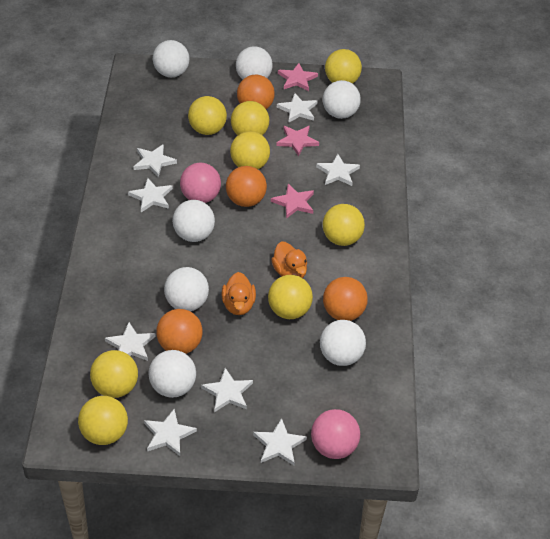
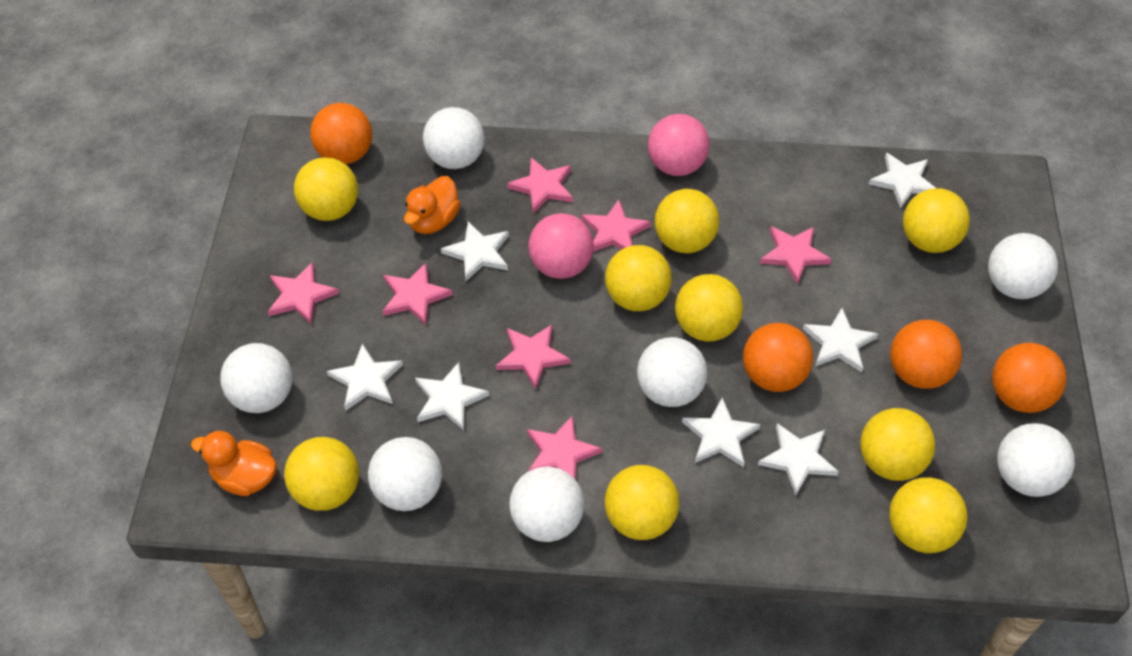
pink star: [271,184,314,219] [276,126,319,156] [278,63,318,91] = 3 -> [267,262,339,325] [382,263,453,325] [496,325,571,389] [507,158,573,213] [527,415,602,479] [582,199,651,252] [760,226,832,285] = 7
white star: [105,322,156,361] [128,178,173,212] [133,144,177,177] [144,409,197,456] [201,368,253,412] [253,418,307,465] [277,93,317,122] [316,154,360,186] = 8 -> [327,344,403,411] [415,362,489,431] [441,222,509,281] [682,398,760,467] [758,423,839,495] [803,308,878,372] [869,153,935,208] = 7
yellow ball: [78,396,128,445] [90,350,138,398] [188,96,227,135] [230,131,270,169] [231,101,269,135] [268,275,313,319] [323,204,365,246] [325,49,362,84] = 8 -> [284,437,359,511] [294,157,358,221] [605,245,672,311] [605,465,680,540] [655,189,719,253] [675,274,743,342] [860,408,935,481] [889,477,968,553] [903,188,970,253] = 9

